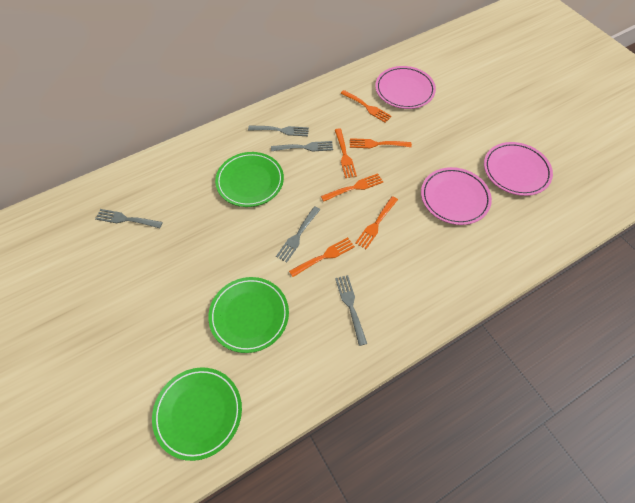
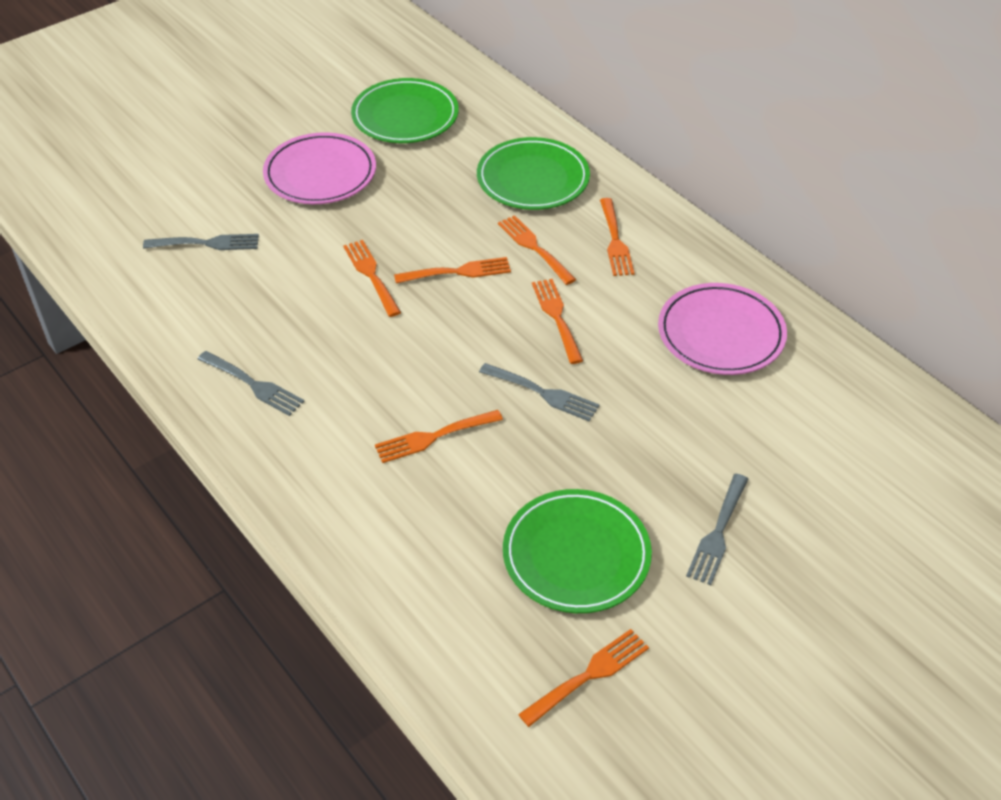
grey fork: [95,209,163,228] [248,125,309,136] [271,141,333,152] [276,206,320,262] [335,275,367,346] = 5 -> [143,234,259,250] [197,351,305,416] [479,363,599,421] [686,474,748,585] = 4
orange fork: [289,237,355,277] [321,173,383,202] [335,129,357,178] [340,90,392,123] [350,138,412,148] [355,196,398,249] = 6 -> [343,240,401,317] [375,410,503,463] [394,257,511,283] [498,215,576,285] [518,629,649,727] [532,279,583,364] [600,198,635,276] = 7
pink plate: [375,66,436,109] [421,167,492,225] [484,142,553,196] = 3 -> [263,132,376,204] [658,283,787,375] = 2

